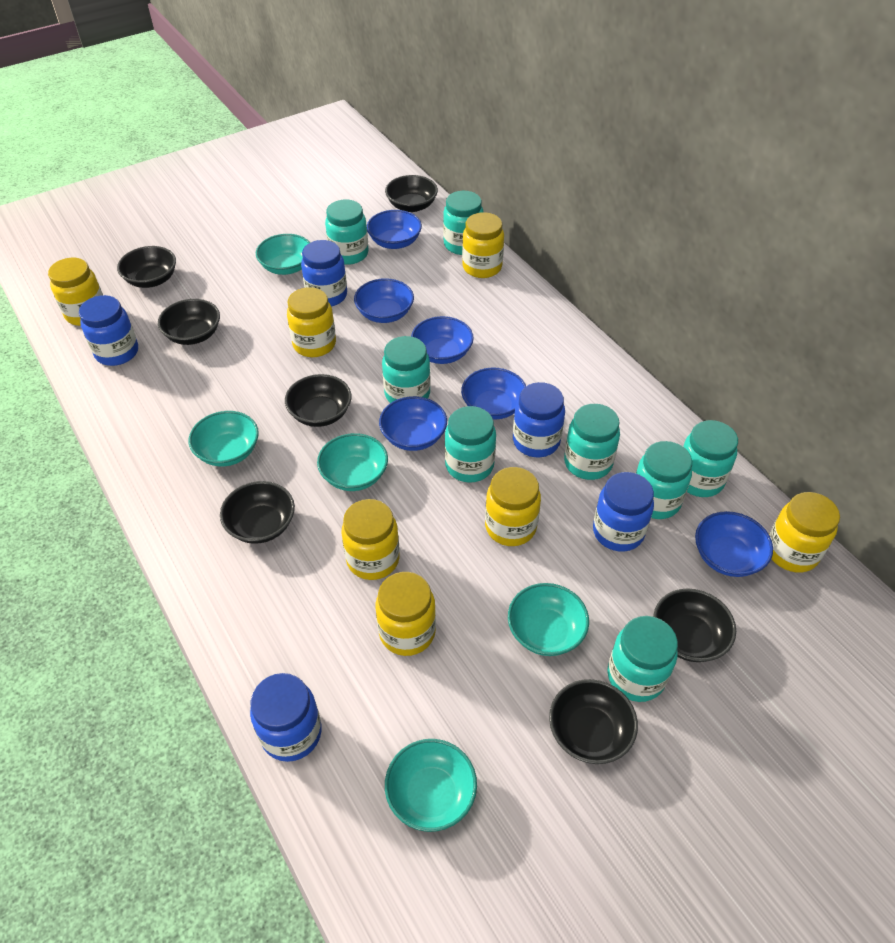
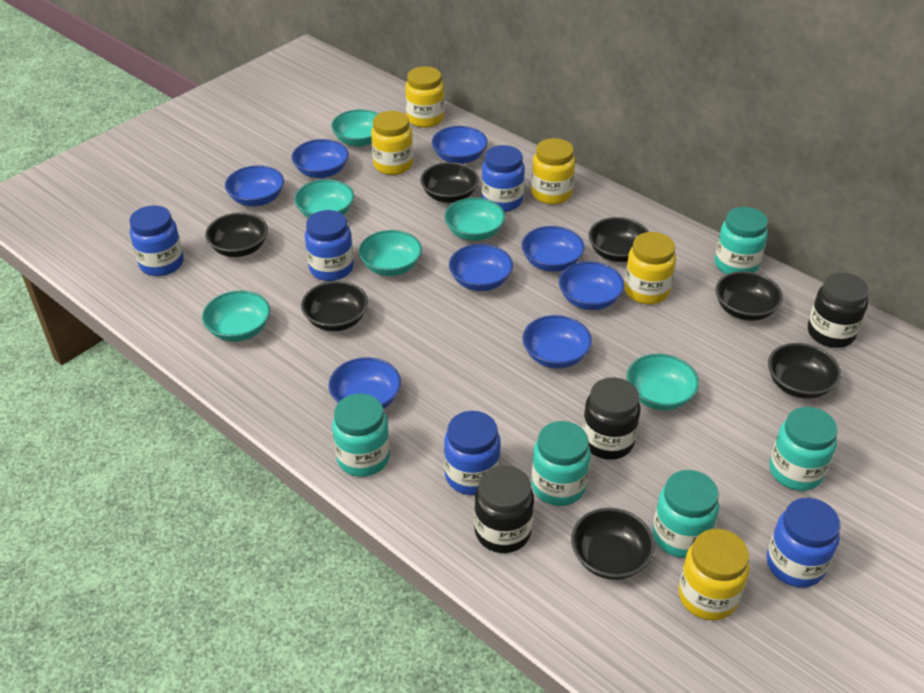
black jar: none = 0 -> [474,465,534,553] [582,377,640,460] [808,273,869,348] = 3
blue bowl: [354,278,414,323] [367,210,422,249] [379,396,447,451] [411,316,474,364] [461,368,526,420] [695,511,773,577] = 6 -> [225,165,284,206] [292,139,349,178] [329,357,401,409] [432,126,488,164] [449,244,513,291] [521,226,585,272] [522,315,592,368] [559,262,624,310] = 8
turquoise bowl: [189,411,259,467] [256,234,310,275] [317,433,388,491] [385,739,477,832] [508,583,589,656] = 5 -> [202,291,270,342] [294,179,354,218] [331,109,379,147] [359,230,422,276] [444,197,505,241] [627,354,699,411] = 6
turquoise jar: [325,200,368,265] [382,336,431,403] [443,191,484,255] [445,406,496,483] [564,404,620,480] [607,616,678,702] [636,441,692,519] [683,420,738,497] = 8 -> [332,393,390,477] [531,421,591,506] [653,470,719,558] [715,207,768,274] [769,407,838,491] = 5
yellow jar: [48,258,103,326] [287,287,336,357] [342,499,400,580] [376,572,436,656] [462,212,504,278] [485,467,541,546] [769,492,840,573] = 7 -> [371,111,413,175] [405,66,444,128] [531,138,575,205] [624,232,676,304] [678,529,749,621] = 5

